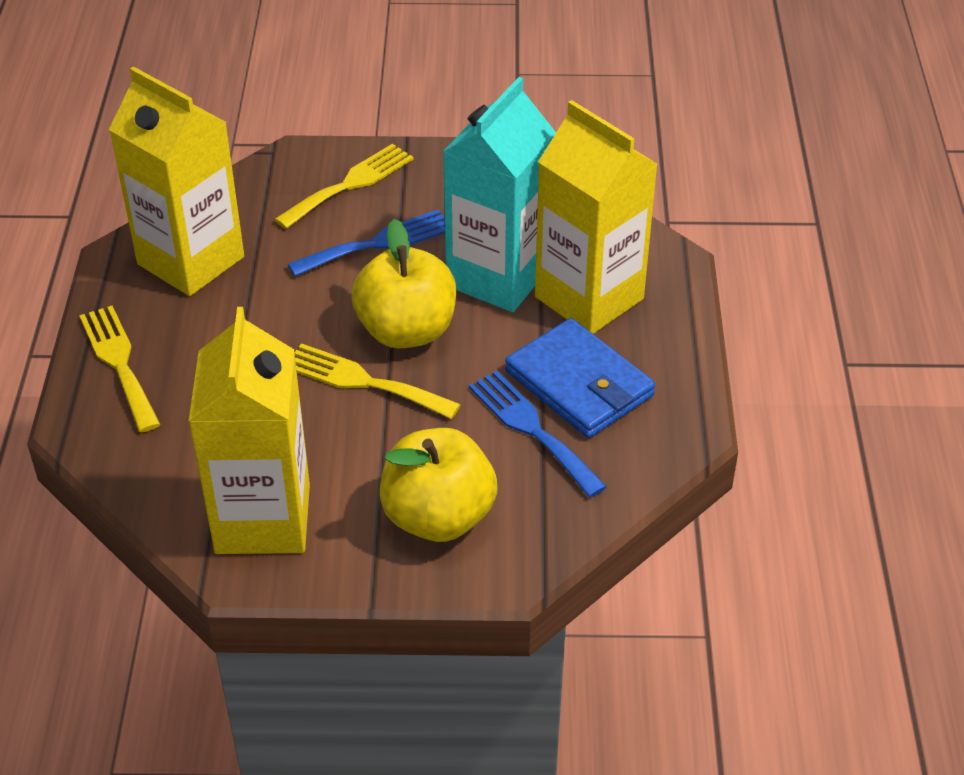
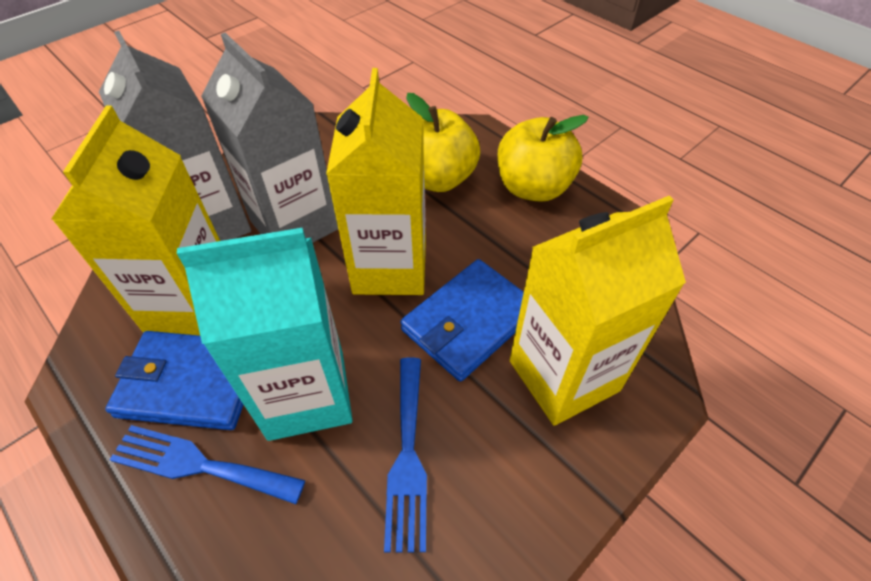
blue wallet: [505,318,656,438] = 1 -> [106,331,244,430] [400,259,524,382] = 2
grey carton: none = 0 -> [99,31,251,241] [201,33,338,243] = 2
yellow fork: [79,306,161,432] [274,144,414,229] [294,343,461,419] = 3 -> none = 0

